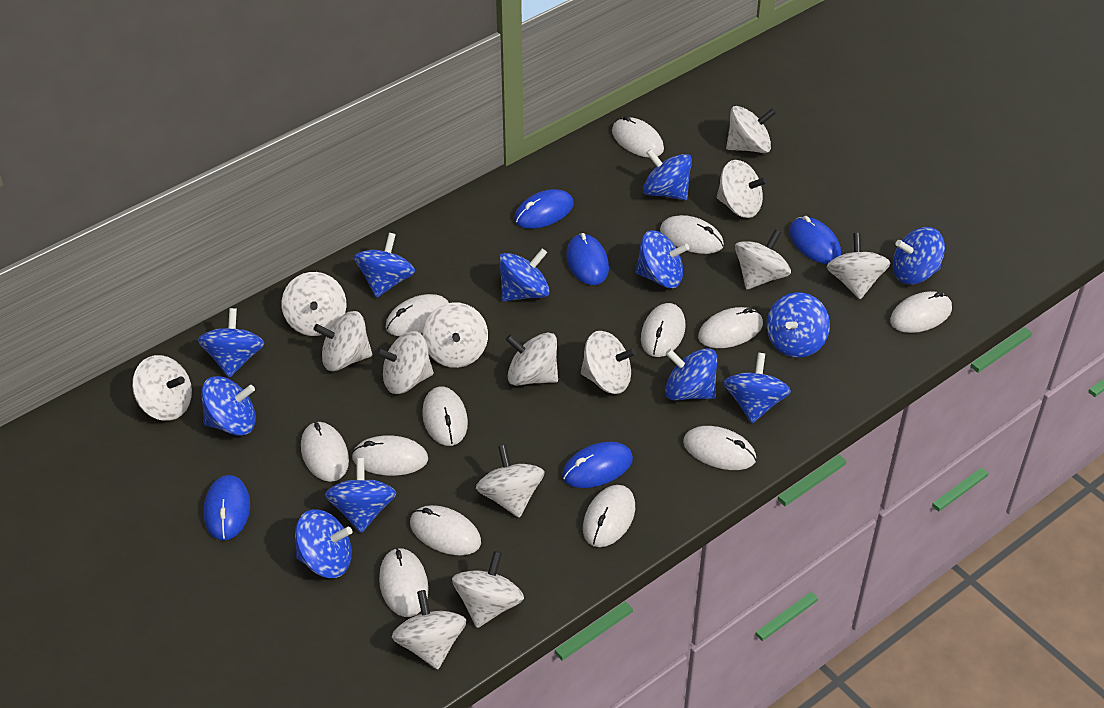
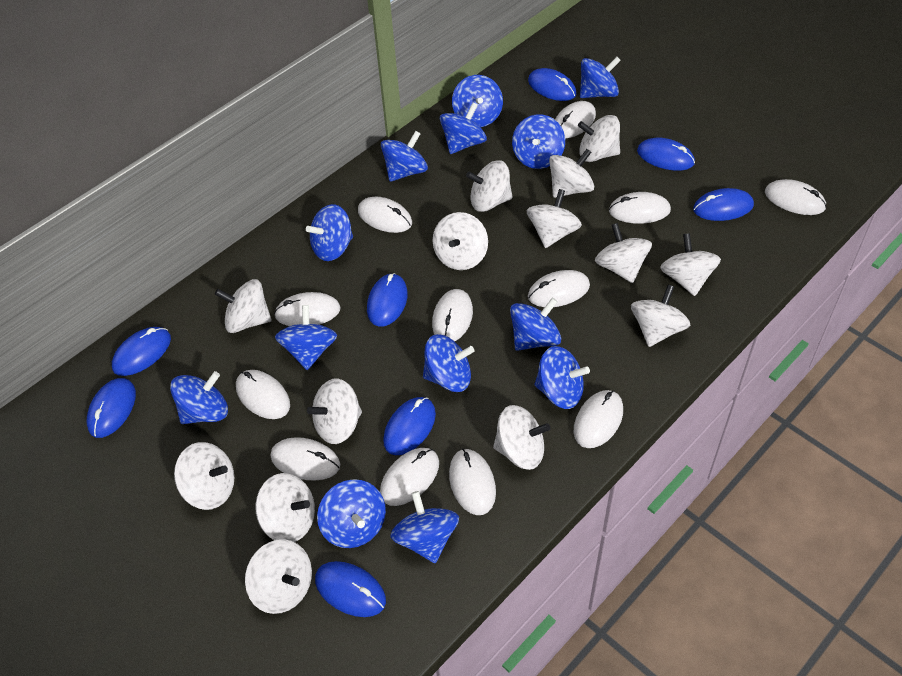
blue mouse: [204,475,250,541] [514,189,574,229] [562,442,633,488] [566,233,609,285] [789,216,841,264] = 5 -> [86,378,136,438] [112,327,171,376] [315,561,386,617] [367,273,408,327] [383,397,436,455] [528,68,576,101] [637,138,695,171] [693,188,754,221] = 8
blue spinning top: [198,308,265,378] [201,376,256,436] [295,509,352,578] [325,458,396,533] [354,233,415,298] [499,249,550,301] [635,230,689,288] [643,149,692,200] [665,348,718,401] [724,353,791,423] [766,292,830,358] [893,227,945,285] = 12 -> [170,371,228,424] [275,305,337,370] [306,204,353,261] [317,479,386,548] [381,131,428,182] [391,491,459,563] [423,334,474,392] [440,103,487,154] [452,75,503,127] [510,298,561,351] [512,114,565,169] [535,346,590,409] [580,57,621,98] = 13
white mouse: [301,422,349,482] [352,435,428,476] [379,547,429,617] [386,294,449,336] [410,505,481,556] [422,387,468,446] [583,485,635,547] [612,116,664,158] [641,303,686,357] [660,215,724,254] [683,426,756,470] [698,307,763,348] [890,291,952,333] = 13 -> [236,370,290,419] [271,437,340,480] [274,292,341,326] [358,197,412,233] [380,448,439,506] [432,289,473,341] [449,449,496,515] [528,270,590,307] [555,101,596,138] [574,390,623,448] [609,192,671,224] [765,179,827,215] = 12

